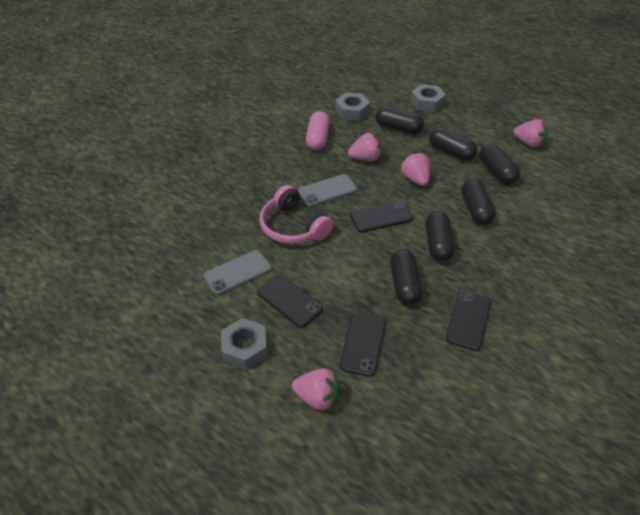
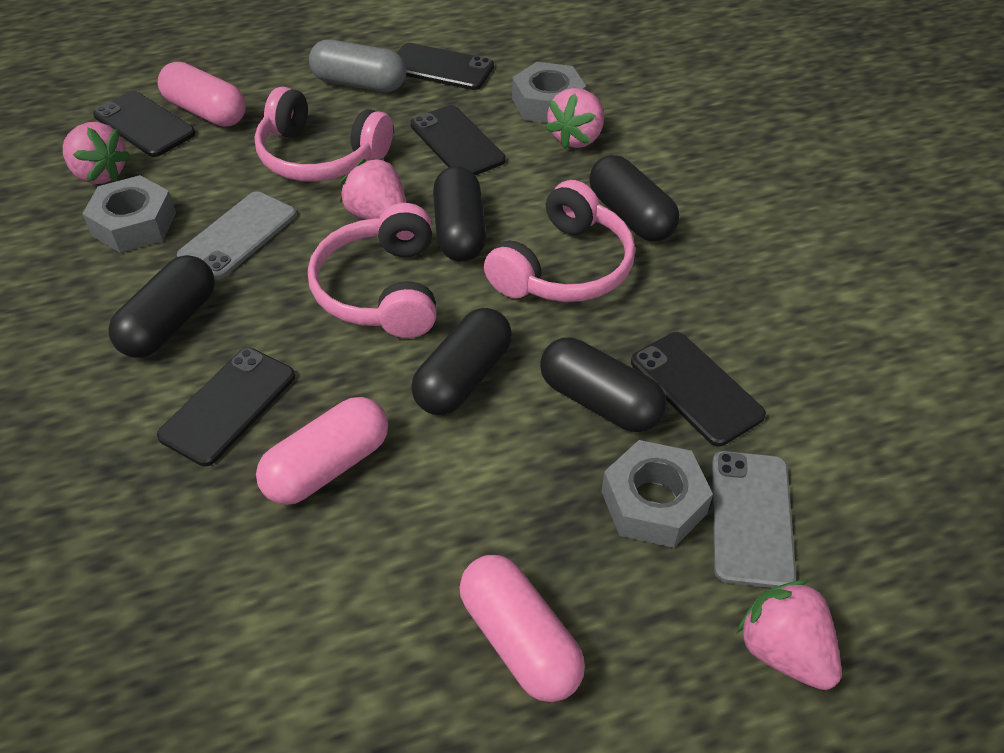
black capsule: [375,106,424,134] [390,249,423,305] [425,211,455,262] [429,127,477,161] [461,179,496,225] [479,143,520,185] = 6 -> [108,255,215,358] [411,308,512,415] [433,166,486,261] [540,338,667,432] [589,155,679,242] = 5
black phone: [257,274,323,328] [340,313,386,377] [350,201,413,233] [445,290,491,351] = 4 -> [93,91,195,157] [157,348,295,466] [397,43,494,90] [410,105,506,175] [631,332,766,446] = 5
grey capsule: none = 0 -> [309,40,406,92] = 1
pink capsule: [306,111,330,150] = 1 -> [158,62,246,127] [256,397,388,505] [460,555,585,702] = 3
pink headphones: [260,185,333,244] = 1 -> [255,86,393,181] [308,203,437,338] [484,180,635,302] = 3

